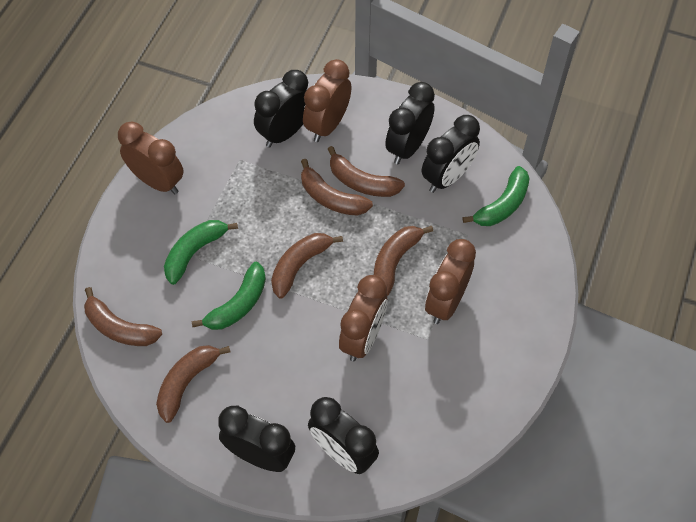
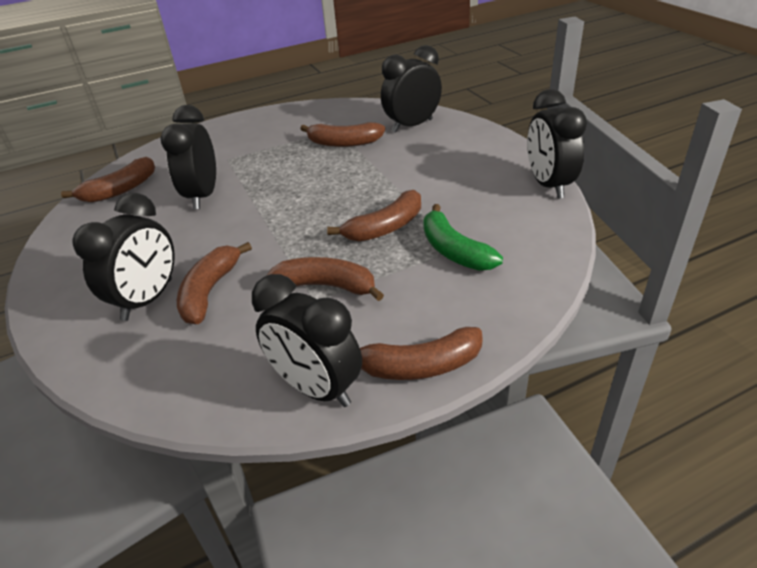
brown clock: [118,121,184,194] [303,59,352,142] [339,275,388,362] [425,239,476,324] = 4 -> none = 0
green banana: [164,220,238,285] [191,262,266,330] [463,166,530,226] = 3 -> [423,204,503,271] = 1

